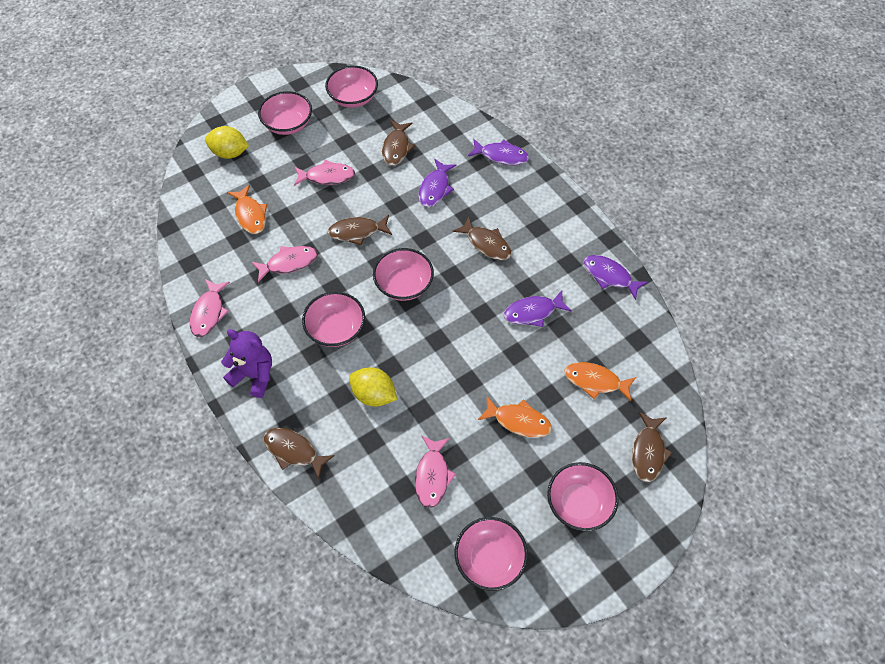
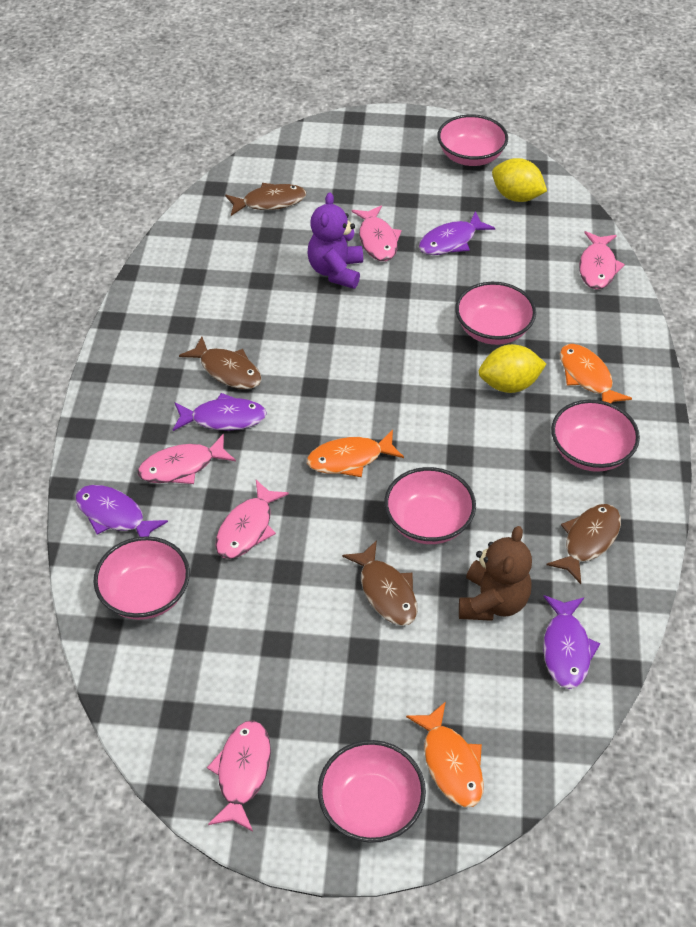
brown fish: [263,428,335,479] [327,215,392,246] [382,120,415,166] [453,216,511,260] [632,412,672,482] = 5 -> [179,336,262,389] [225,183,306,216] [342,540,417,626] [546,504,621,584] = 4
brown teddy bear: none = 0 -> [459,526,532,621] = 1
pink fish: [190,279,230,337] [252,246,318,282] [294,160,355,186] [415,436,456,508] = 4 -> [138,434,236,484] [207,720,271,832] [216,480,289,559] [352,205,402,261] [579,231,625,289] = 5

